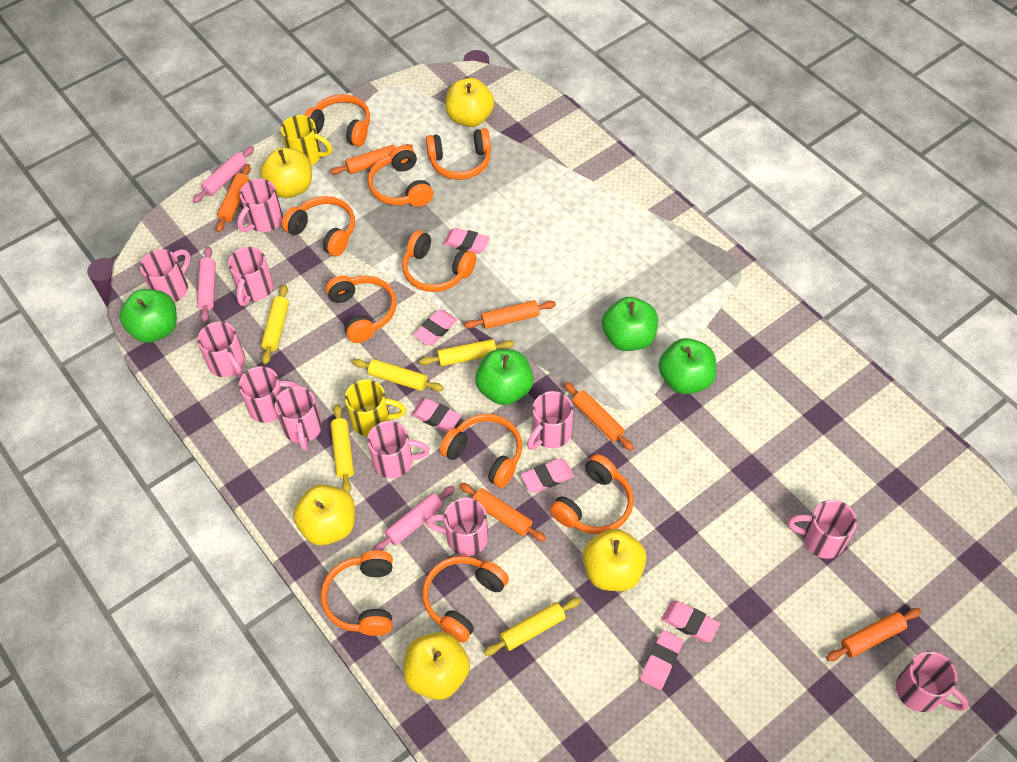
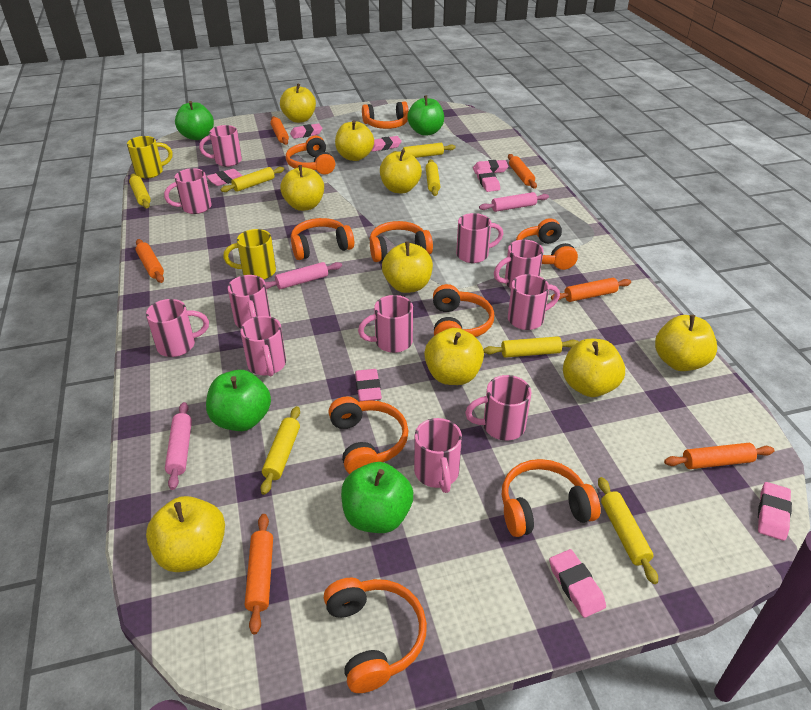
orange headphones: [282,196,355,256] [304,94,370,147] [321,551,393,636] [326,275,396,343] [368,145,433,207] [402,230,476,292] [422,556,509,643] [426,128,491,180] [440,414,522,488] [550,454,634,534] = 10 -> [286,136,335,175] [291,218,354,260] [324,578,427,693] [328,397,408,474] [362,101,409,129] [370,221,433,262] [433,284,494,337] [502,459,601,537] [516,218,578,270] = 9
pink eraser: [411,398,461,432] [413,310,457,345] [443,228,490,254] [521,459,574,493] [640,630,683,690] [662,601,720,642] = 6 -> [206,169,242,186] [290,123,322,139] [355,369,382,401] [371,136,402,152] [473,160,509,174] [476,168,500,192] [549,549,606,618] [758,482,792,541] = 8
yellow apple: [260,148,312,198] [293,484,355,545] [403,632,470,700] [445,78,495,127] [583,529,647,591] = 5 -> [146,496,225,572] [280,84,316,123] [280,165,324,211] [335,120,374,161] [380,149,422,193] [382,241,433,293] [424,328,484,385] [563,339,625,397] [655,315,717,371] = 9
yellow rolling pin: [261,285,289,364] [330,404,354,493] [352,359,444,391] [419,339,515,366] [484,598,581,656] = 5 -> [129,174,151,208] [221,167,284,192] [261,406,300,495] [392,143,456,158] [426,159,440,196] [483,336,579,358] [598,477,658,584] = 7

